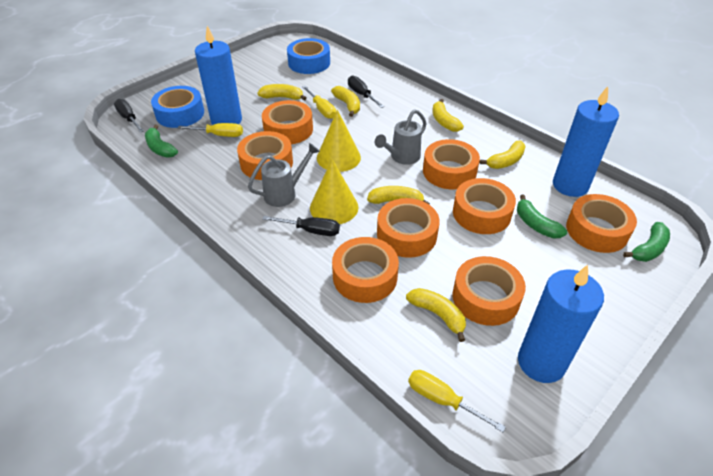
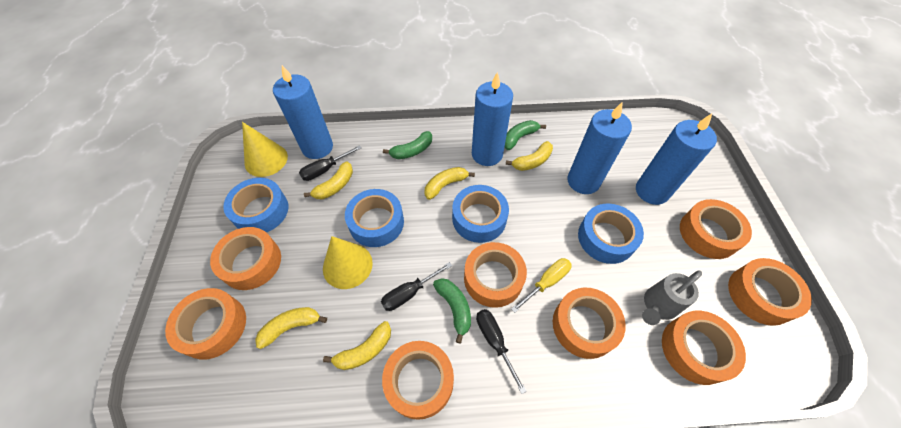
blue candle: [195,26,242,125] [518,265,604,383] [553,86,619,197] = 3 -> [273,65,333,159] [472,72,513,166] [567,103,632,194] [636,113,717,205] = 4
blue tape: [151,86,204,128] [287,38,330,74] = 2 -> [223,178,288,232] [345,189,404,247] [452,185,509,243] [578,204,644,264] = 4
grey watering can: [248,143,320,207] [375,109,427,165] = 2 -> [642,271,702,325] = 1
yellow banana: [257,84,307,101] [331,86,360,117] [367,186,430,205] [406,288,466,342] [432,99,464,132] [480,140,526,169] = 6 -> [255,307,327,349] [304,161,353,199] [323,321,391,370] [424,167,475,200] [506,141,553,171] = 5
yellow screwdriver: [178,123,243,137] [302,86,336,119] [408,370,506,432] = 3 -> [511,258,572,313] = 1

